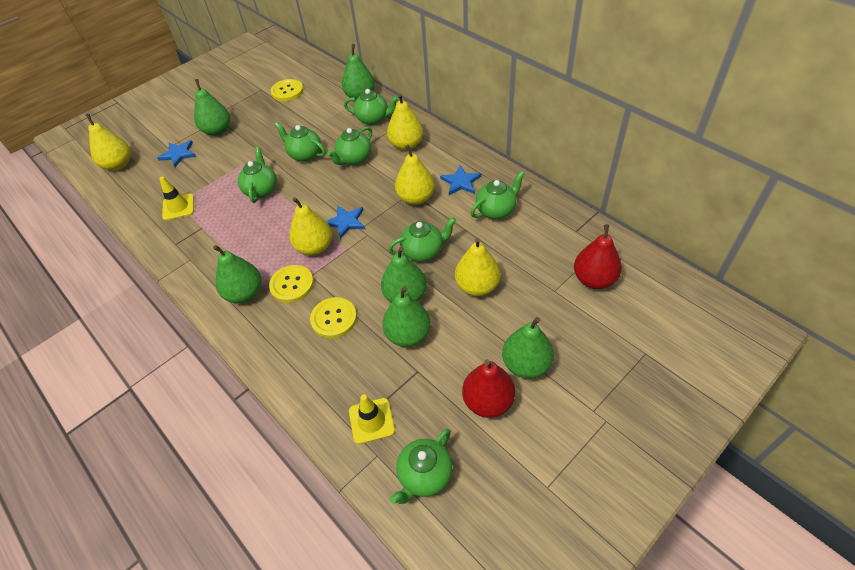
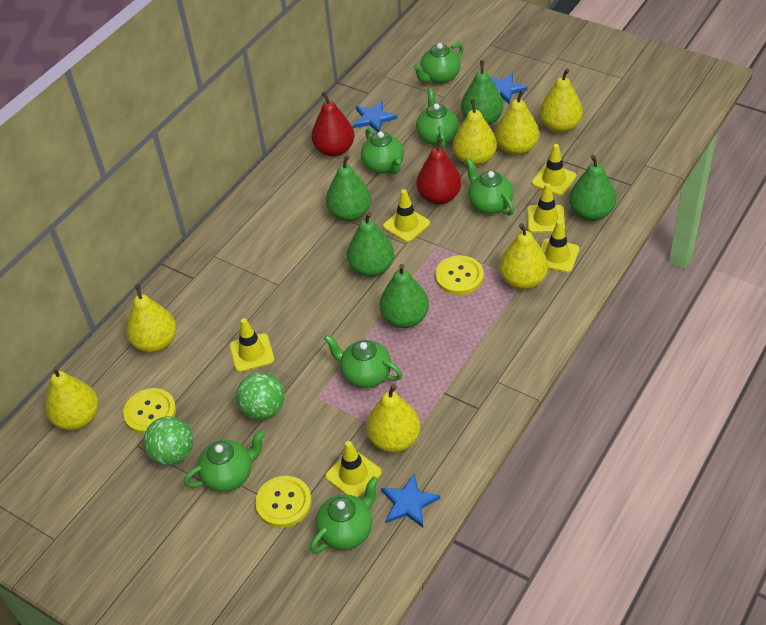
green ball: none = 0 -> [143,416,193,466] [236,372,284,420] = 2
green pear: [194,79,230,136] [213,245,262,303] [342,44,375,99] [381,247,427,303] [382,286,431,347] [502,317,554,379] = 6 -> [326,155,371,222] [347,212,394,277] [380,264,429,328] [461,60,503,125] [569,155,616,221] = 5
yellow pear: [85,114,130,171] [289,197,332,256] [387,94,423,151] [395,145,435,205] [455,238,500,296] = 5 -> [45,366,98,430] [126,284,177,353] [367,384,421,452] [453,99,497,166] [495,90,539,156] [499,223,548,290] [539,69,583,133] = 7
yellow traffic cone: [160,177,194,221] [349,395,395,444] = 2 -> [230,318,274,372] [325,441,382,498] [383,189,430,242] [527,183,565,233] [531,144,577,196] [541,220,579,273] = 6

